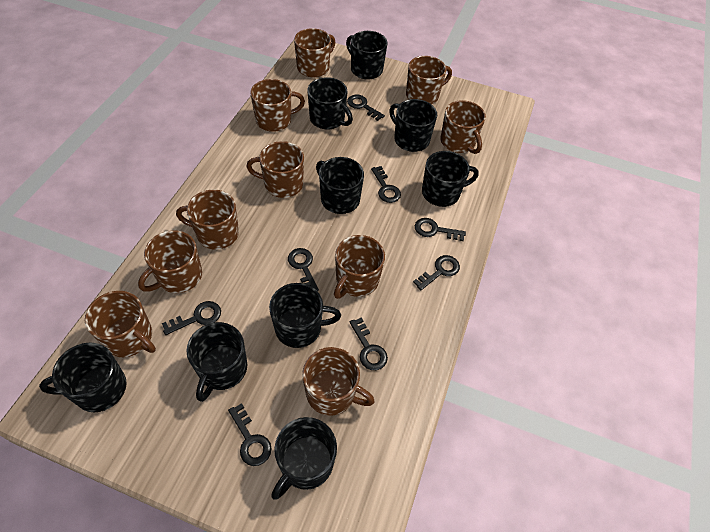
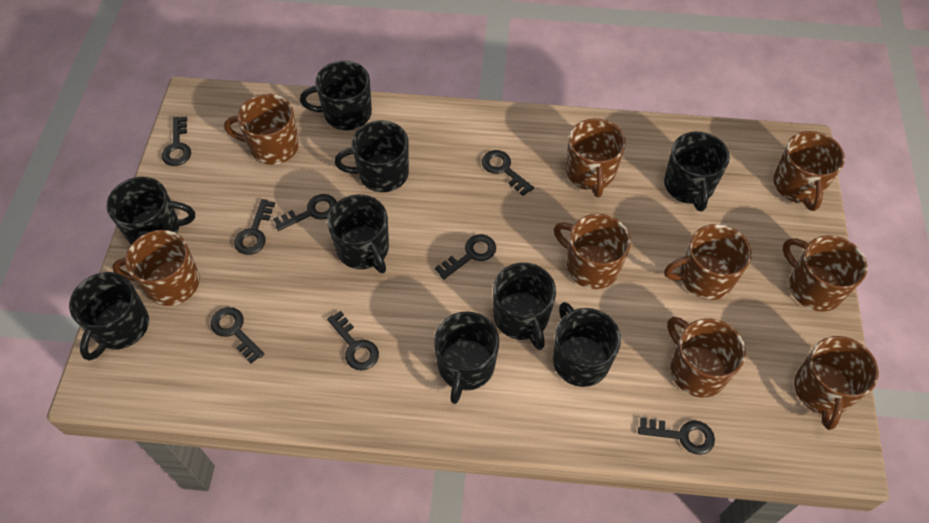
brown mug: [85,291,156,357] [138,230,202,293] [176,190,239,250] [246,141,304,198] [250,79,305,132] [294,28,335,78] [302,347,375,416] [334,235,385,299] [406,56,452,104] [441,100,486,154] = 10 -> [112,230,200,306] [224,94,299,165] [554,214,631,289] [566,119,626,197] [664,224,751,300] [667,317,746,397] [773,131,845,211] [783,235,868,312] [794,336,879,430] = 9

